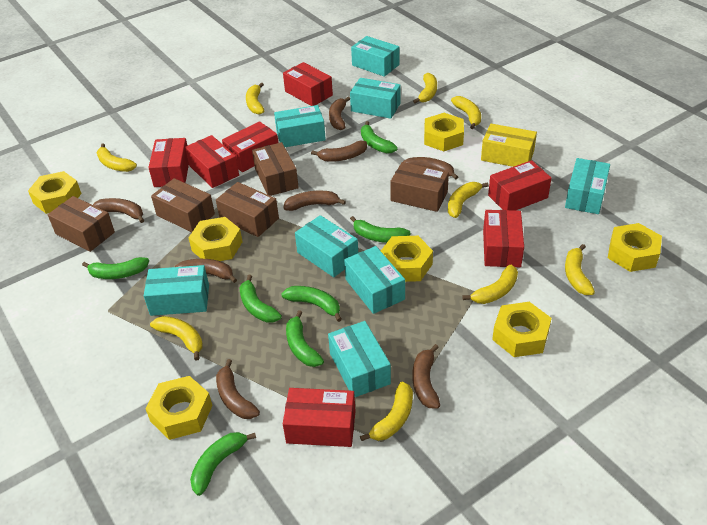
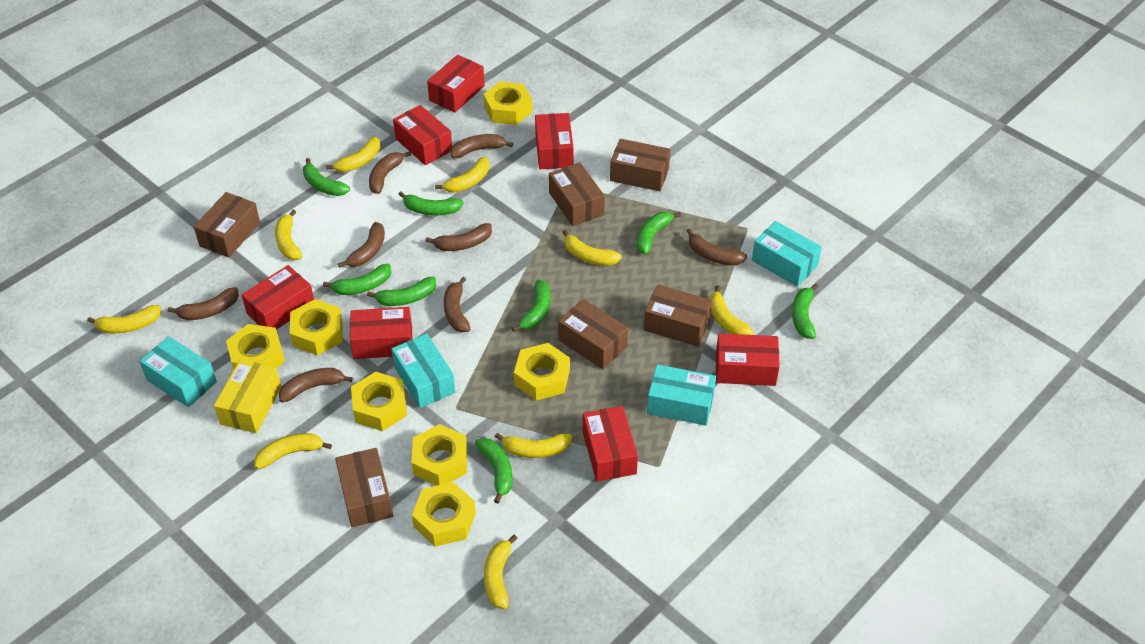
brown box: [48,196,115,252] [151,178,215,232] [216,182,279,237] [252,142,299,196] [390,162,449,212] = 5 -> [194,192,260,258] [335,448,393,527] [549,162,605,226] [558,299,628,369] [610,139,670,191] [644,285,712,346] = 6
green banana: [82,257,149,279] [190,432,256,496] [240,275,282,323] [281,286,342,322] [286,310,324,367] [350,216,411,243] [361,121,398,154] = 7 -> [303,158,350,196] [323,264,391,295] [367,277,436,306] [398,192,463,215] [475,438,512,503] [512,280,551,332] [637,212,681,255] [792,284,818,339] = 8
turquoise box: [144,265,209,316] [274,105,326,147] [295,215,358,277] [328,321,391,397] [344,246,405,314] [350,78,401,119] [351,36,399,77] [565,158,610,214] = 8 -> [139,336,217,407] [392,334,455,408] [647,364,716,426] [752,221,822,287] = 4

